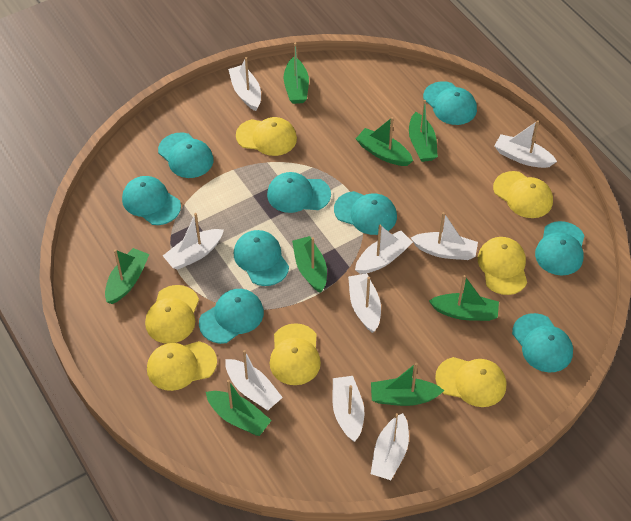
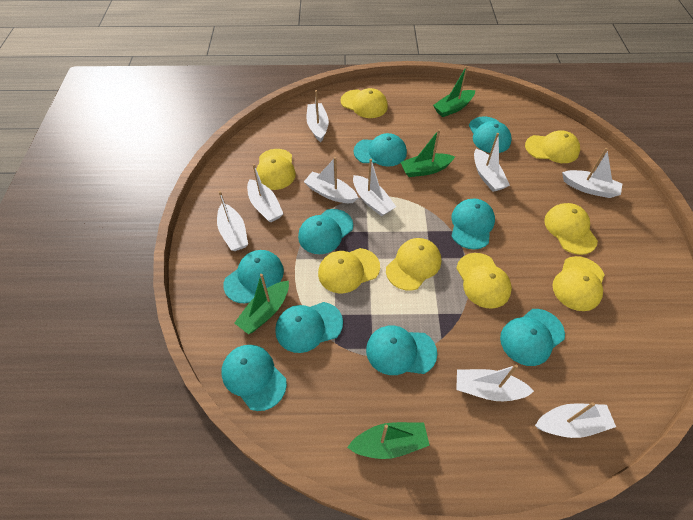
green boat: [105,248,149,304] [206,380,272,436] [283,43,309,104] [292,236,327,293] [356,117,413,166] [371,363,445,406] [409,100,438,162] [429,275,499,321] = 8 -> [235,274,289,334] [347,422,430,459] [401,129,455,177] [433,66,475,117] = 4
yellow cap: [145,285,199,343] [147,341,217,391] [236,117,297,156] [270,323,321,385] [435,357,506,407] [478,237,527,295] [493,171,553,218] = 7 -> [256,149,296,190] [318,248,380,293] [341,88,388,118] [386,238,441,291] [456,253,512,309] [525,130,580,163] [544,203,598,255] [552,256,605,311] = 8

